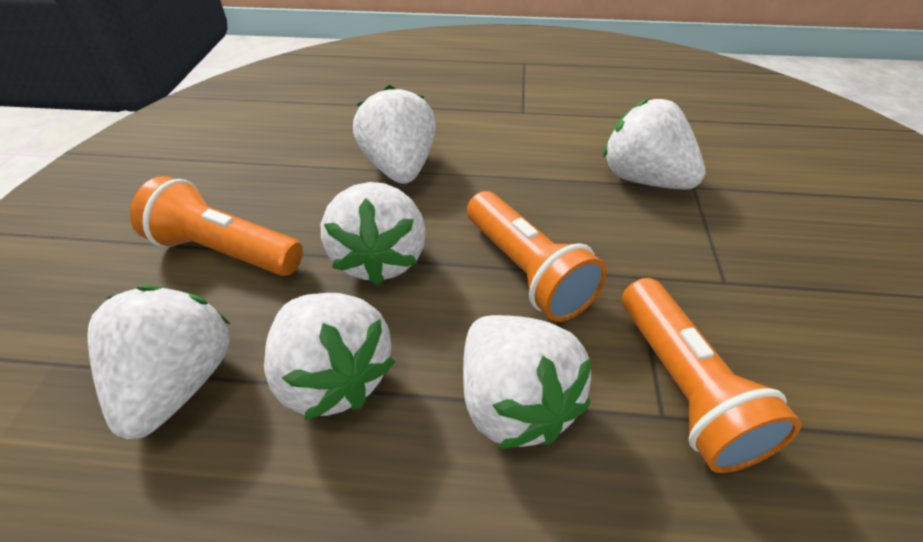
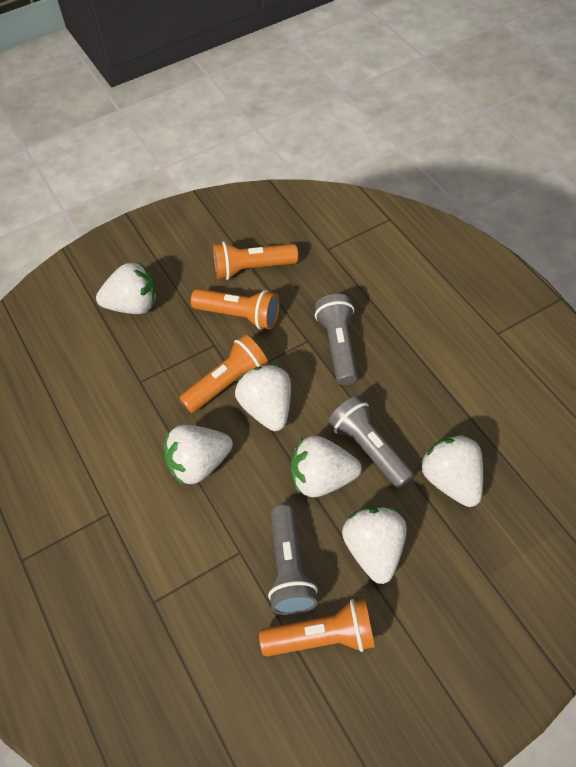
grey flashlight: none = 0 -> [268,504,318,615] [315,294,358,385] [328,396,415,489] = 3
orange flashlight: [130,176,303,276] [467,191,607,322] [622,278,802,473] = 3 -> [179,335,268,413] [191,289,280,330] [213,242,298,280] [259,599,375,657] = 4

